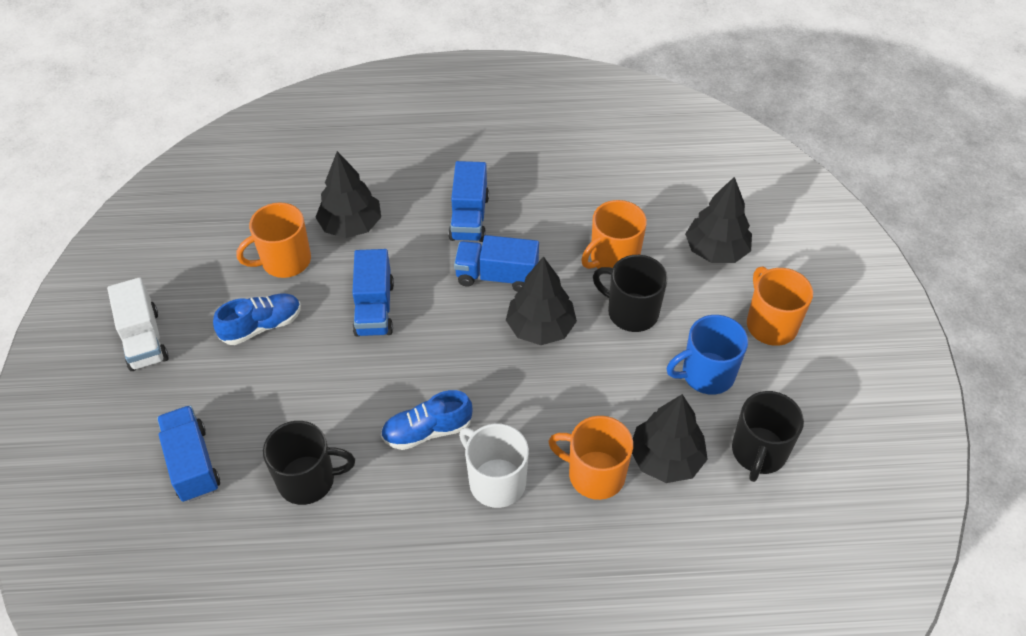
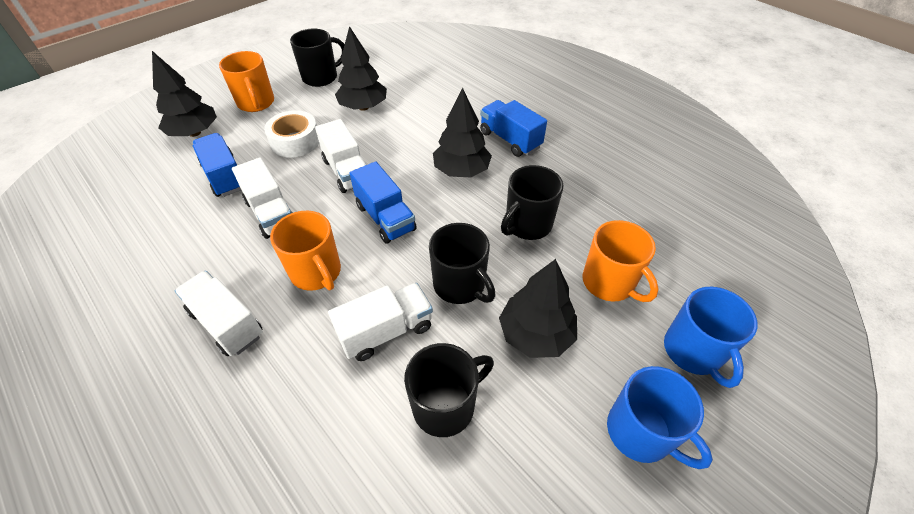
black mug: [263,421,355,505] [593,255,668,332] [732,391,804,482] = 3 -> [290,29,345,87] [404,343,494,437] [429,223,496,304] [501,165,563,240] = 4
blue mug: [667,315,748,395] = 1 -> [607,366,713,469] [664,287,758,388] = 2
blue shoe: [213,294,301,345] [381,390,472,450] = 2 -> none = 0
blue truck: [157,405,220,502] [352,249,394,337] [448,161,489,242] [454,235,539,292] = 4 -> [192,133,241,197] [349,161,417,244] [480,100,547,157] = 3
orange mug: [236,203,311,278] [548,416,633,500] [581,200,647,269] [747,267,813,346] = 4 -> [219,51,274,112] [270,211,341,291] [583,220,659,302] = 3
white mug: [459,423,529,508] = 1 -> none = 0
white tape: none = 0 -> [264,110,319,158] = 1
white truck: [107,277,169,371] = 1 -> [175,271,263,356] [232,157,293,239] [315,119,366,193] [328,283,433,361] = 4

